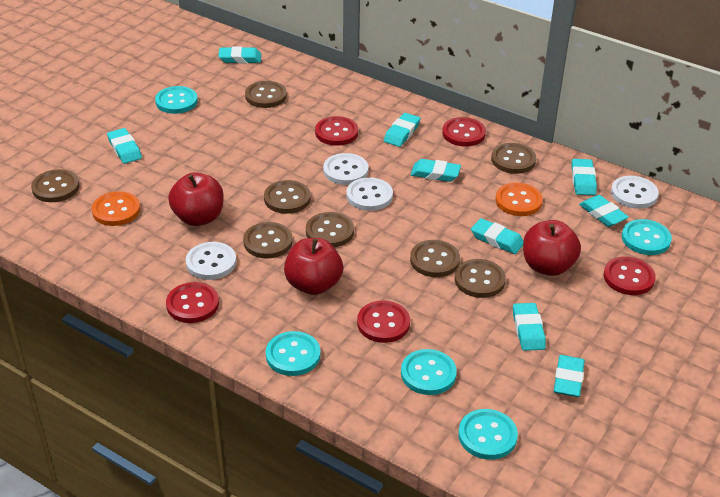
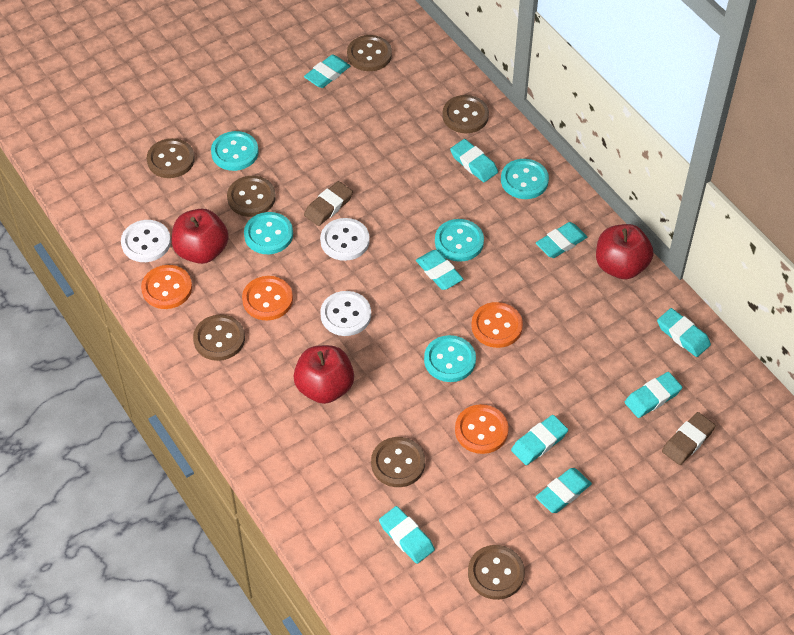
brown button: [31,169,80,202] [243,222,293,259] [245,81,287,108] [264,180,311,214] [306,212,354,247] [410,240,460,277] [455,259,506,298] [491,143,536,174] = 8 -> [147,138,195,178] [193,315,245,361] [227,176,276,217] [347,35,392,71] [371,437,425,487] [442,95,489,133] [468,545,525,600] = 7
brown eraser: none = 0 -> [304,181,353,226] [662,412,716,465] = 2
orange button: [92,191,140,226] [495,183,543,216] = 2 -> [141,265,192,309] [242,276,293,321] [455,404,509,454] [471,302,523,348] = 4
red button: [166,282,219,323] [315,116,358,146] [357,301,410,343] [442,117,486,146] [603,257,656,295] = 5 -> none = 0
white button: [186,242,236,280] [323,153,369,185] [346,177,393,211] [611,176,659,209] = 4 -> [121,220,171,262] [320,218,370,261] [320,291,371,336] = 3

